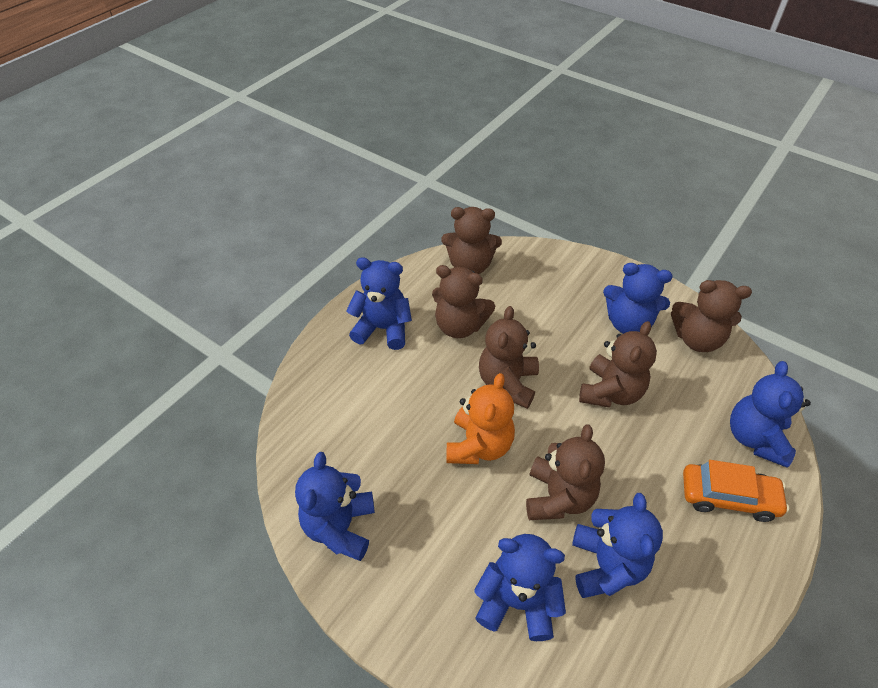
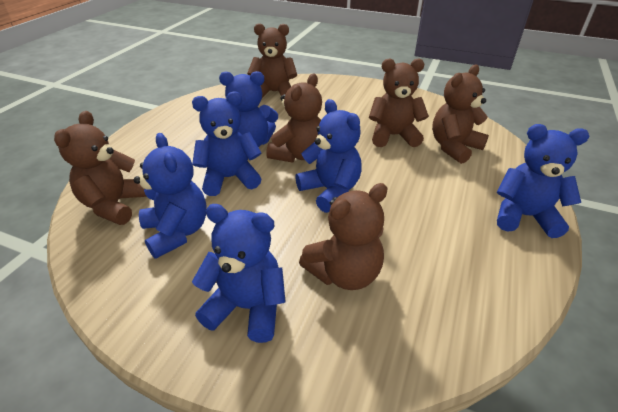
orange car: [683,460,789,522] = 1 -> none = 0
orange teddy bear: [447,373,515,464] = 1 -> none = 0

